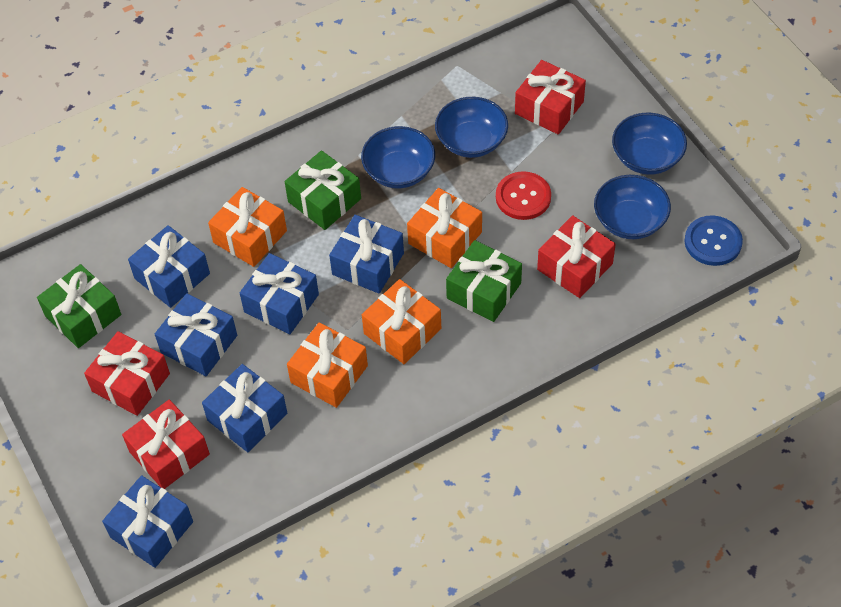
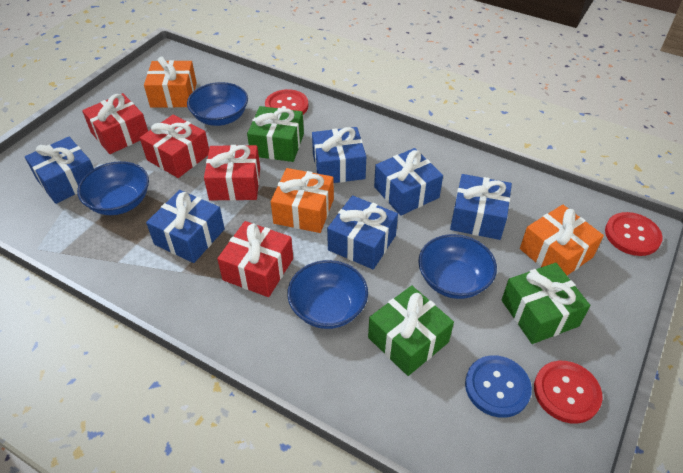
orange gift: [208,187,287,267] [287,322,368,408] [362,279,441,364] [407,188,482,268] = 4 -> [144,57,197,108] [271,168,334,233] [520,205,604,275] = 3
red button: [496,171,551,220] = 1 -> [265,89,308,115] [534,361,602,424] [605,212,663,256] = 3

